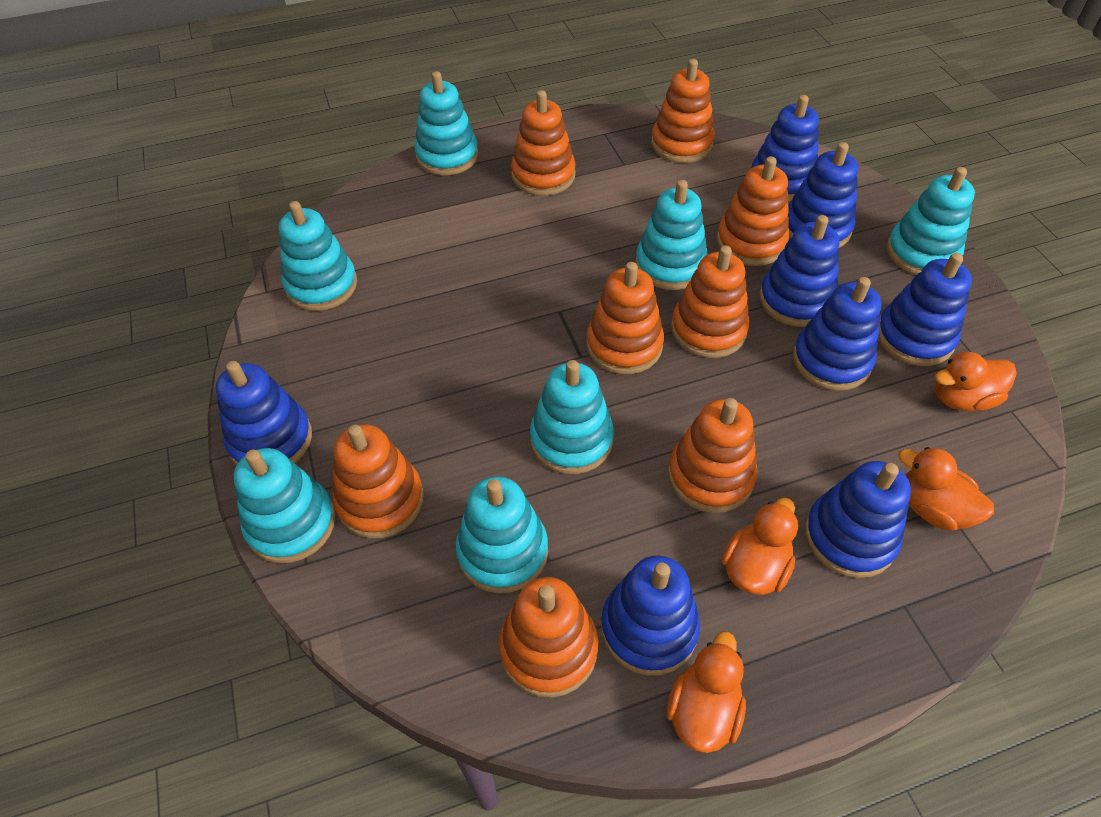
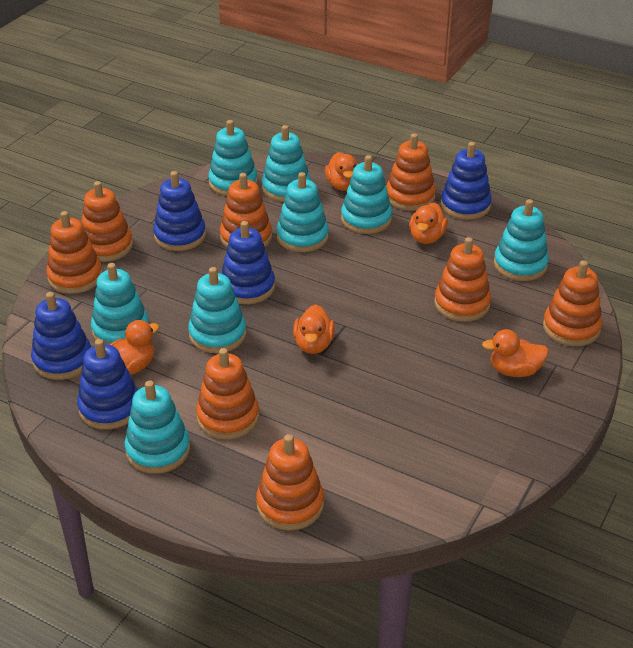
blue stacking toy: [215,361,312,465] [601,555,700,676] [752,95,819,202] [759,215,839,327] [788,142,858,248] [793,277,882,391] [805,461,911,578] [878,253,972,366] = 8 -> [31,292,91,380] [77,339,138,430] [153,171,206,251] [221,221,275,304] [441,142,492,220] = 5
orange duck: [667,632,746,753] [722,497,798,595] [898,447,994,531] [935,352,1017,411] = 4 -> [110,320,159,375] [293,305,335,354] [325,152,358,191] [409,202,448,244] [482,329,549,377] = 5
turquoise stacking toy: [234,448,335,563] [279,201,357,311] [414,71,478,176] [456,476,548,593] [530,360,614,474] [636,180,708,290] [887,167,975,275] = 7 -> [91,263,149,345] [125,380,190,474] [188,267,247,353] [208,120,257,196] [262,125,311,202] [277,172,329,252] [341,155,392,234] [494,199,549,281] = 8

